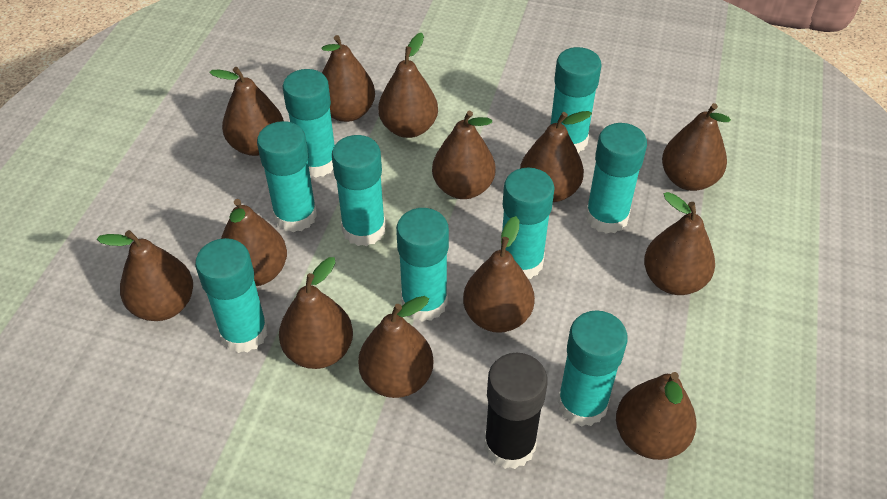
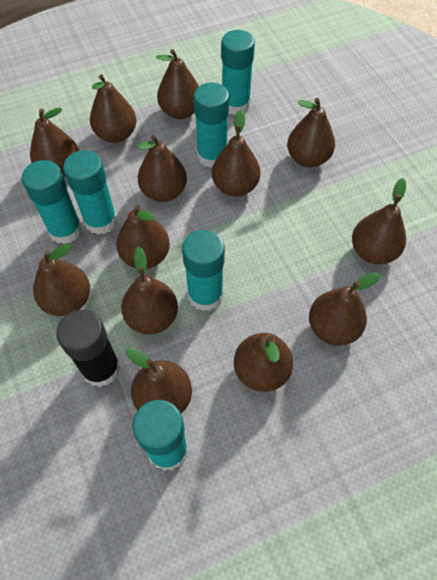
turquoise glue stick: [195,238,268,353] [257,121,317,232] [283,69,335,178] [332,135,386,246] [396,208,449,322] [502,168,555,279] [550,47,602,153] [557,310,628,427] [585,123,647,234] = 9 -> [22,160,82,244] [63,150,117,235] [132,400,188,471] [182,230,225,311] [194,83,229,168] [221,30,255,115] = 6

